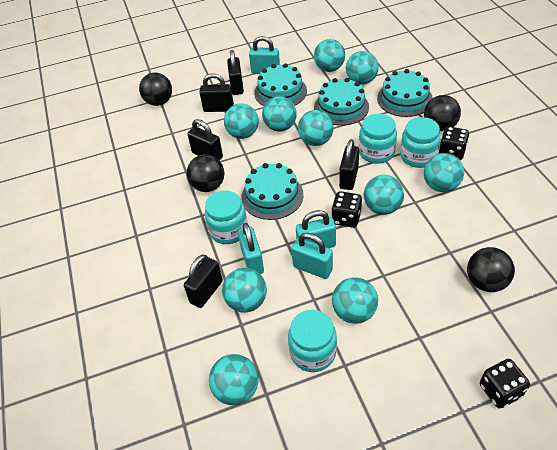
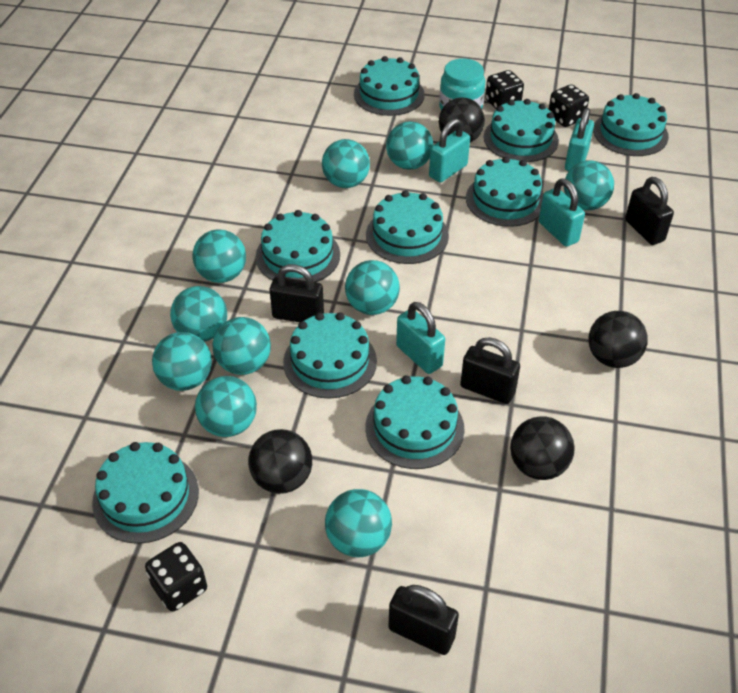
black padlock: [184,255,223,308] [187,119,223,160] [199,73,234,112] [227,50,244,95] [339,139,359,190] = 5 -> [270,264,324,322] [388,585,459,655] [460,337,520,404] [625,177,674,245] = 4
turquoise cake: [241,163,304,220] [254,63,307,106] [314,78,369,126] [377,69,433,117] = 4 -> [92,442,199,544] [256,210,340,282] [283,312,377,398] [354,56,425,116] [366,190,449,264] [366,375,465,469] [466,157,544,227] [484,99,559,162] [593,93,669,156] = 9
turquoise jar: [205,191,247,244] [288,310,337,372] [359,114,397,164] [400,117,441,168] = 4 -> [439,59,485,110] = 1

